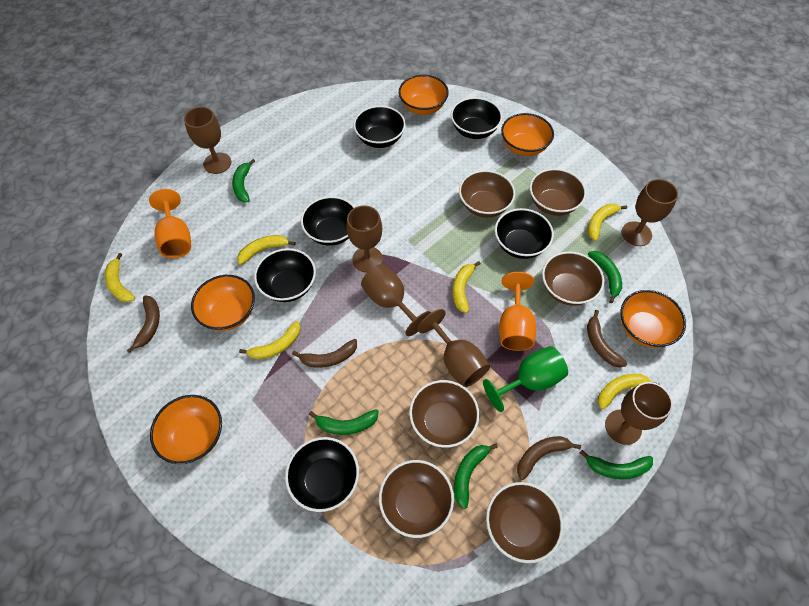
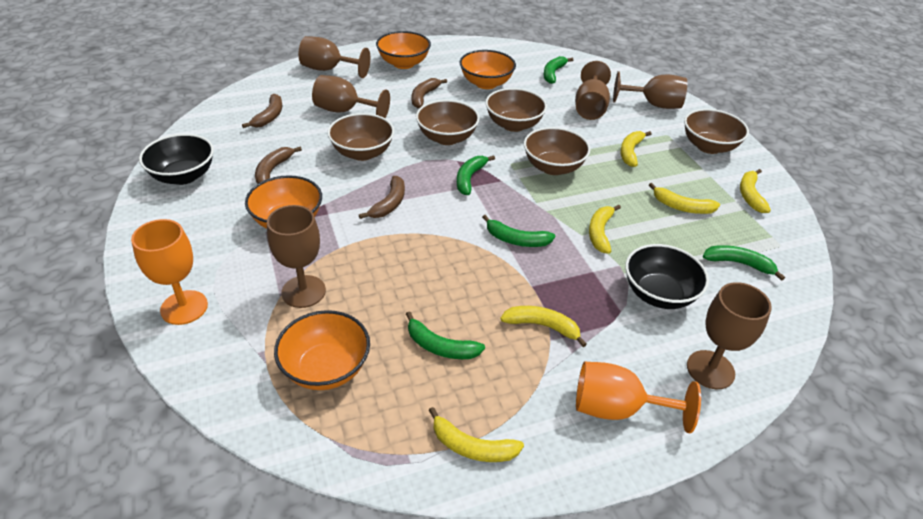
black bowl: [254,248,316,302] [285,437,359,512] [301,196,355,246] [354,106,406,148] [451,97,502,139] [495,208,554,259] = 6 -> [139,134,214,185] [625,244,709,309] = 2
brown bowl: [379,460,454,538] [409,380,479,448] [459,170,515,218] [486,482,563,563] [530,168,586,216] [542,251,604,306] = 6 -> [327,113,394,161] [416,100,480,145] [485,88,547,132] [524,127,591,175] [684,109,749,154] = 5
green goblet: [483,346,568,412] = 1 -> none = 0
orange bowl: [150,395,222,464] [191,275,255,331] [399,75,449,115] [501,113,554,156] [621,290,686,348] = 5 -> [245,175,322,229] [274,310,370,390] [376,31,431,69] [460,50,516,89] = 4

